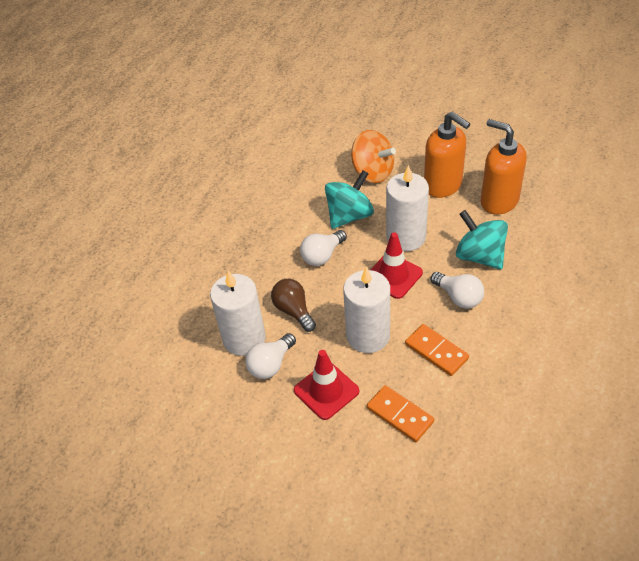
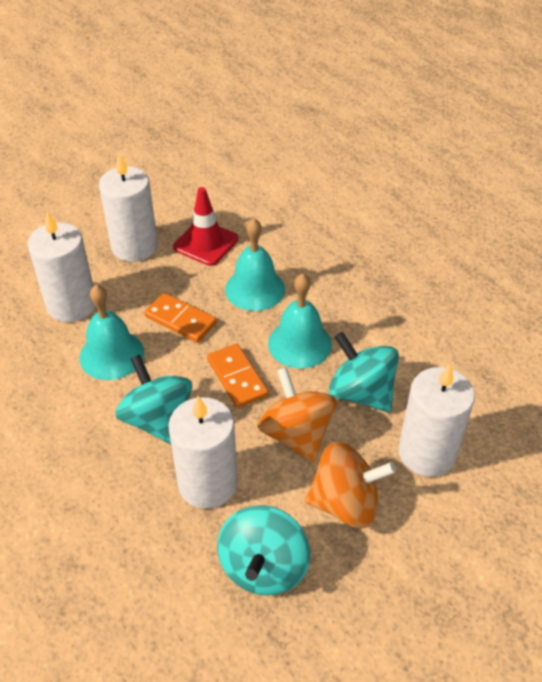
brown light bulb: [271,279,316,332] = 1 -> none = 0
orange soap dispenser: [424,112,470,198] [480,119,527,215] = 2 -> none = 0
orange spinning top: [351,130,396,183] = 1 -> [257,367,337,462] [305,442,396,528] = 2
red traffic cone: [294,350,359,420] [371,232,423,299] = 2 -> [173,187,239,266] = 1
turquoise bell: none = 0 -> [80,285,144,380] [225,218,285,311] [268,273,332,369] = 3
turquoise spinning top: [325,170,374,229] [456,210,508,270] = 2 -> [115,354,192,445] [217,505,310,595] [329,332,399,412] = 3
white candle: [210,271,266,356] [343,267,390,353] [386,165,429,251] = 3 -> [28,212,95,322] [99,153,158,262] [168,396,238,509] [398,364,475,477] = 4
white light bulb: [245,333,296,379] [300,230,347,266] [431,272,484,309] = 3 -> none = 0

